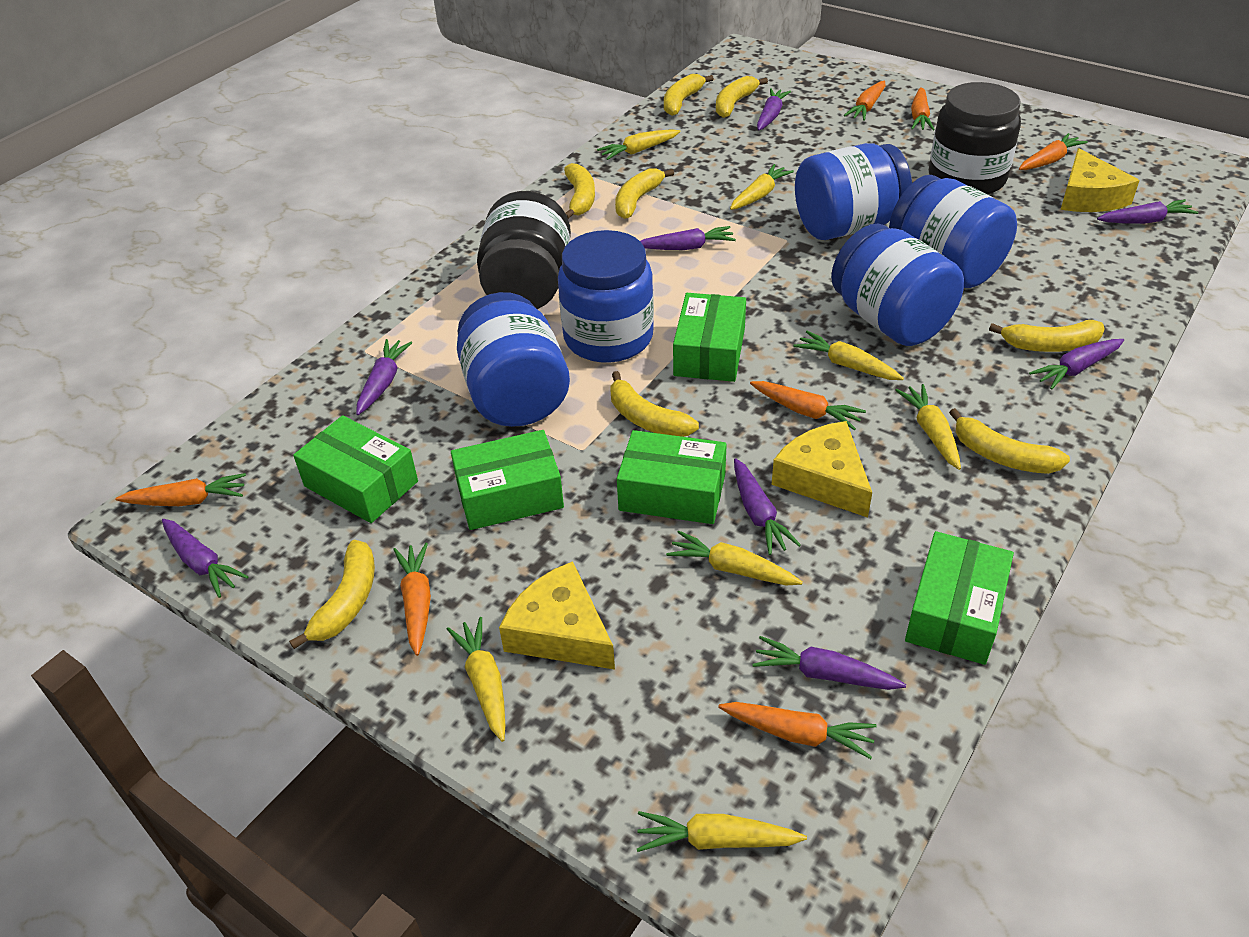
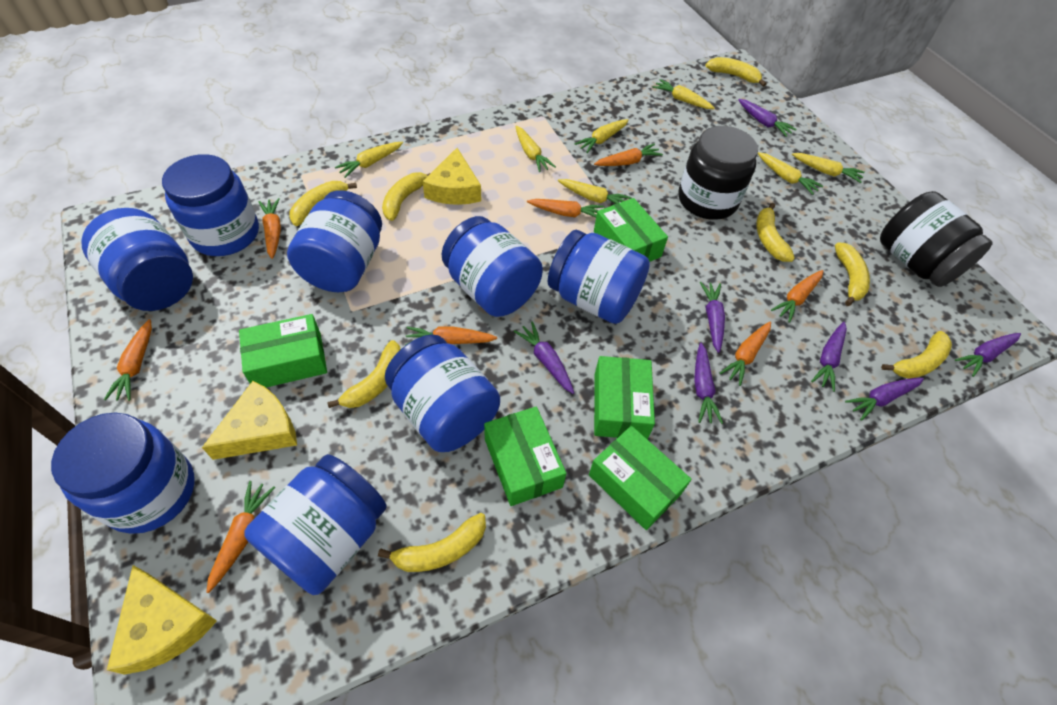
blue jar: [457,292,570,427] [558,230,654,363] [795,143,912,240] [831,224,964,346] [889,175,1017,288] = 5 -> [51,413,195,534] [81,208,193,311] [162,154,259,256] [244,454,387,595] [287,190,382,292] [385,334,500,452] [442,216,543,317] [548,230,650,324] = 8
orange carrot: [115,473,246,506] [393,543,431,656] [718,702,877,759] [750,381,866,430] [844,81,885,121] [911,87,935,130] [1019,133,1088,170] = 7 -> [104,319,152,401] [206,481,275,593] [259,198,281,259] [405,326,497,346] [527,199,604,217] [594,144,663,166] [720,321,771,386] [771,270,823,323] = 8
purple carrot: [162,519,249,598] [356,339,412,415] [640,226,736,250] [734,458,801,555] [752,636,906,690] [757,88,791,131] [1029,339,1124,390] [1097,199,1198,224] = 8 -> [514,321,574,394] [694,343,723,424] [700,282,725,353] [738,99,797,137] [811,322,847,392] [845,378,924,421] [955,333,1021,377] = 7

